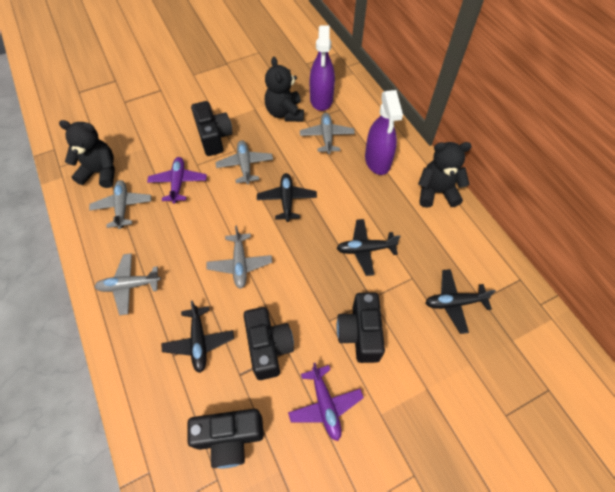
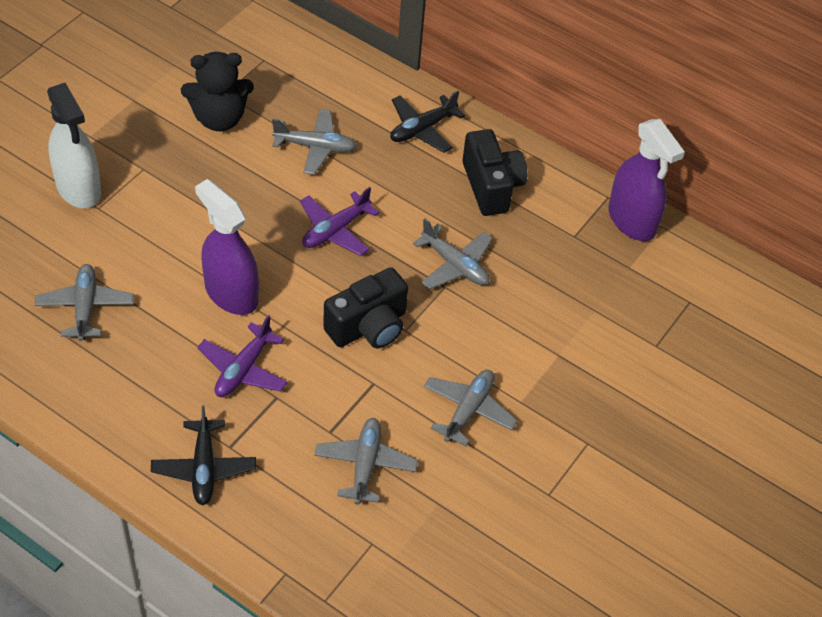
black camera: [187,409,264,469] [191,101,233,156] [244,307,294,380] [336,292,385,363] = 4 -> [323,267,408,348] [462,129,527,216] = 2
black plane: [162,301,234,373] [257,173,317,222] [336,219,401,276] [425,269,496,334] = 4 -> [151,405,256,505] [390,91,465,153] = 2
black teddy bear: [59,120,115,188] [265,57,304,122] [418,142,472,208] = 3 -> [181,52,254,131] = 1
white spray bottle: none = 0 -> [47,83,101,208] = 1

